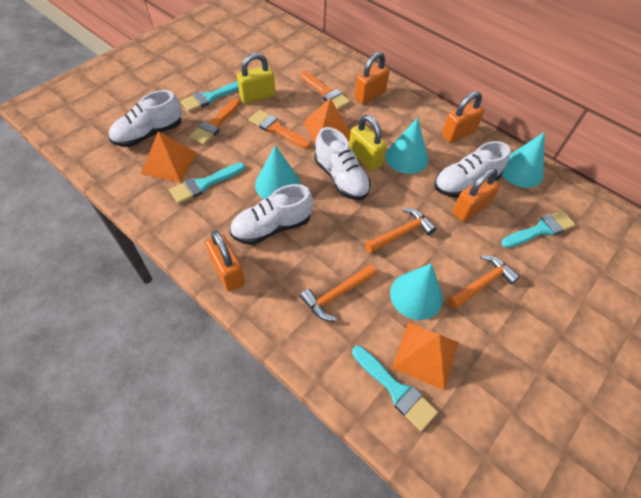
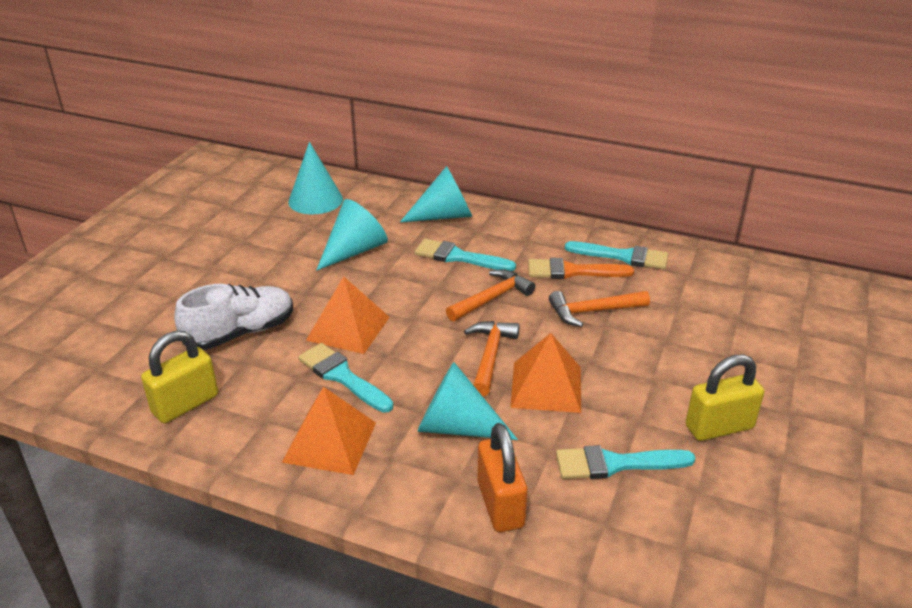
orange brush: [190,98,241,145] [249,110,311,149] [300,71,351,110] = 3 -> [528,258,634,279] = 1
orange padlock: [206,230,245,292] [354,52,390,104] [442,92,484,143] [452,169,500,222] = 4 -> [477,423,528,532] = 1
white shoe: [109,90,182,147] [230,184,313,245] [315,127,371,200] [434,141,510,198] = 4 -> [174,284,293,350] = 1

